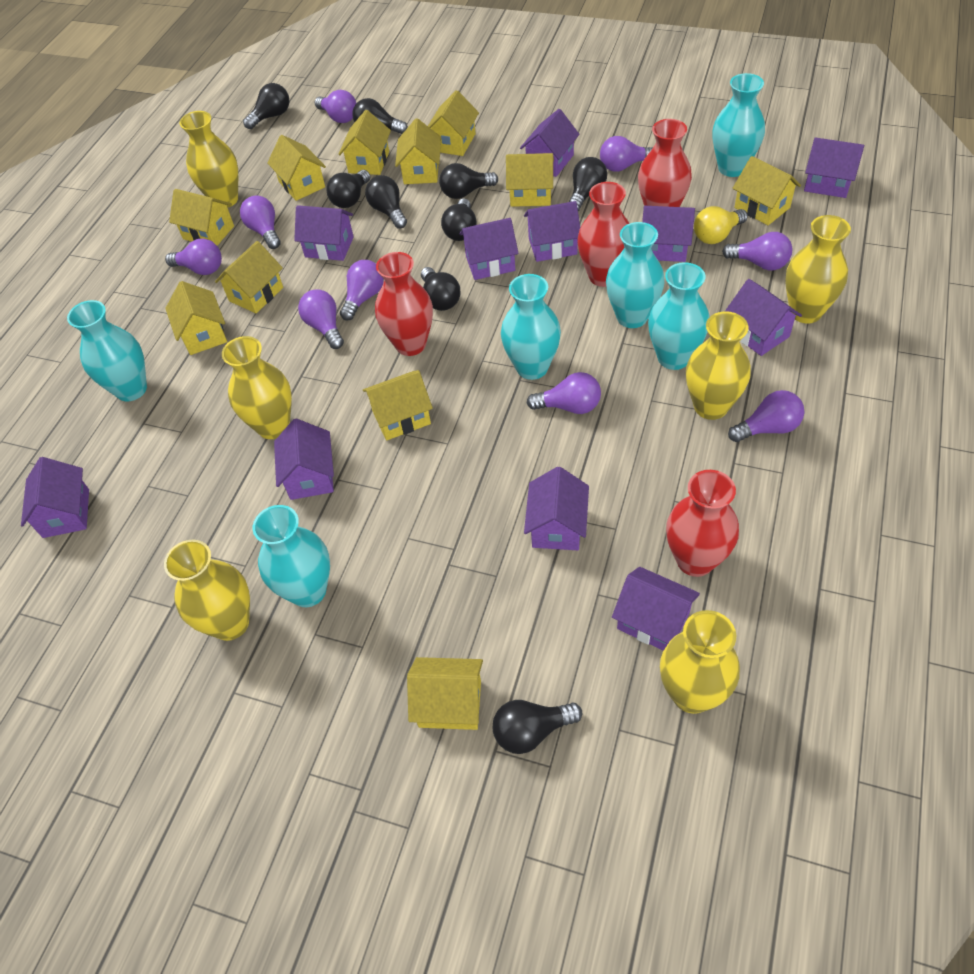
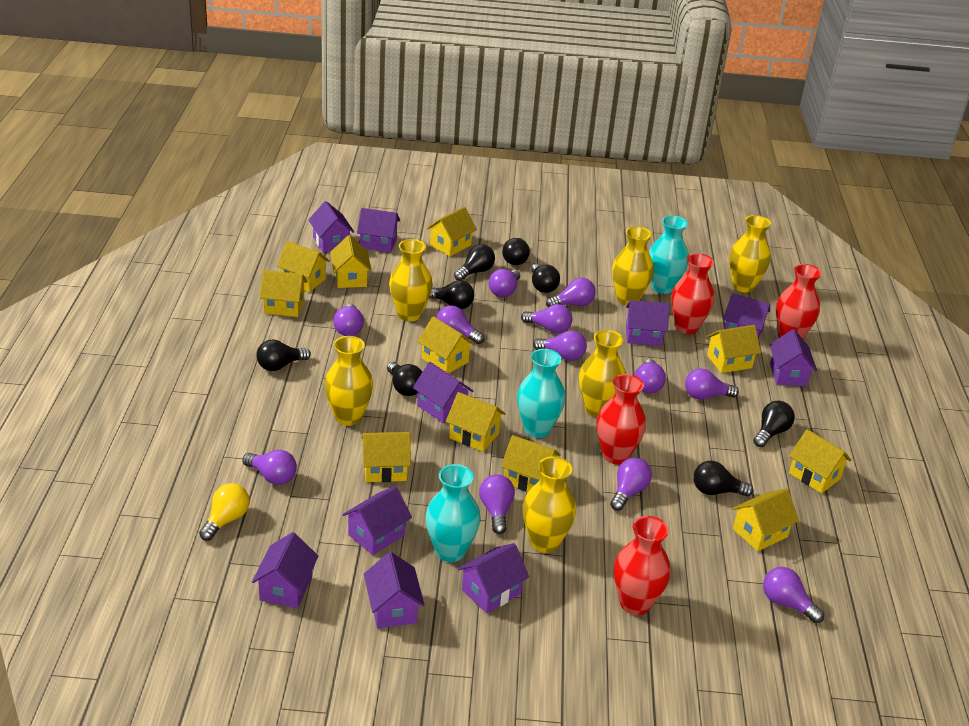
black light bulb: [243,83,289,129] [327,170,370,208] [353,98,408,134] [365,175,407,229] [421,267,461,311] [439,163,498,199] [441,198,477,241] [493,700,582,754] [569,157,607,211] = 9 -> [257,340,311,371] [387,362,422,396] [429,280,474,309] [454,244,495,281] [502,238,530,265] [531,263,560,293] [694,461,754,497] [753,401,795,447] = 8
purple house: [21,457,89,538] [274,419,334,500] [294,205,354,261] [460,218,519,280] [520,109,579,177] [524,201,580,262] [524,467,589,550] [612,567,700,651] [642,206,695,262] [725,279,802,356] [804,137,864,198] = 11 -> [252,532,318,608] [308,201,354,253] [343,486,412,555] [357,208,400,252] [364,552,425,628] [413,362,473,423] [458,543,529,614] [626,300,670,346] [723,293,770,339] [770,329,817,386] = 10
purple light bulb: [165,239,222,275] [240,195,281,249] [298,289,344,349] [315,90,356,123] [340,260,384,321] [527,372,601,414] [600,136,653,172] [722,232,792,271] [728,390,804,442] = 9 -> [242,450,297,485] [333,304,364,336] [436,305,484,344] [479,474,515,534] [489,269,520,297] [521,304,572,334] [533,330,587,361] [546,278,596,307] [610,458,652,511] [634,359,666,394] [685,368,739,400] [763,567,824,623] = 12
turquoise vase: [67,300,147,402] [253,505,330,607] [501,274,561,380] [606,222,665,328] [648,262,709,370] [713,73,765,177] = 6 -> [426,464,480,562] [517,349,566,438] [649,216,689,294] = 3

